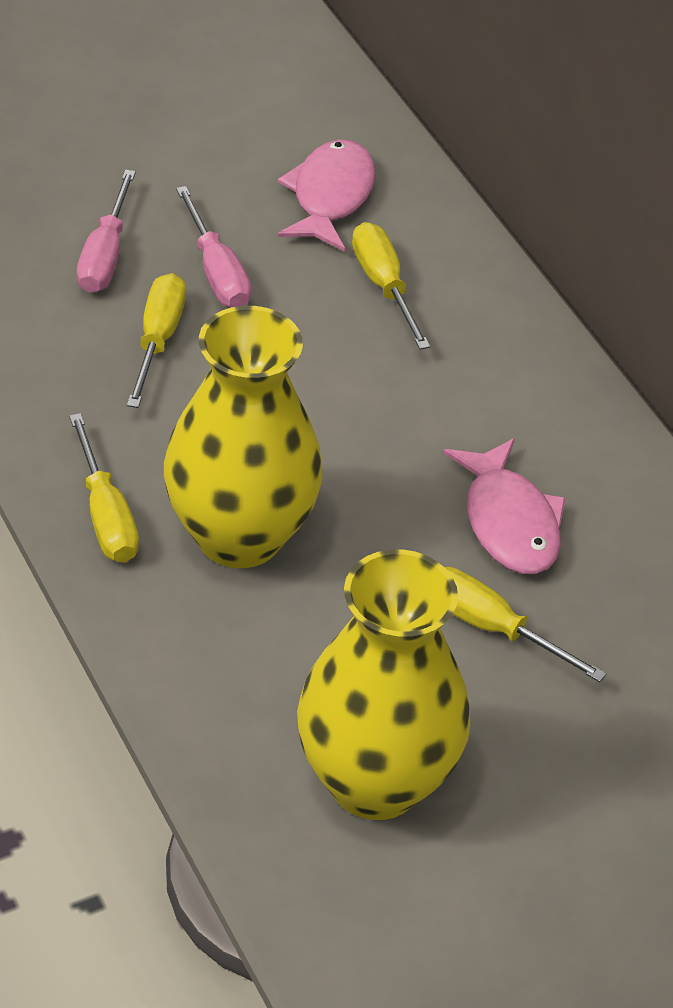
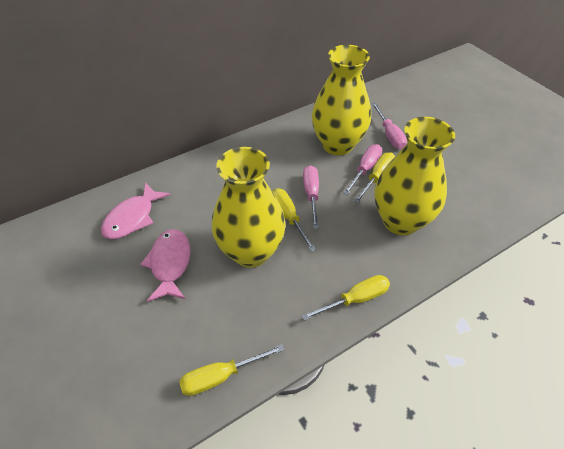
pink screwdriver: [77,169,136,293] [176,186,251,307] = 2 -> [303,165,319,229] [343,144,382,195] [372,103,407,149] = 3
yellow vase: [164,306,322,568] [297,549,470,820] = 2 -> [212,147,286,268] [312,45,371,155] [375,117,455,235] = 3

